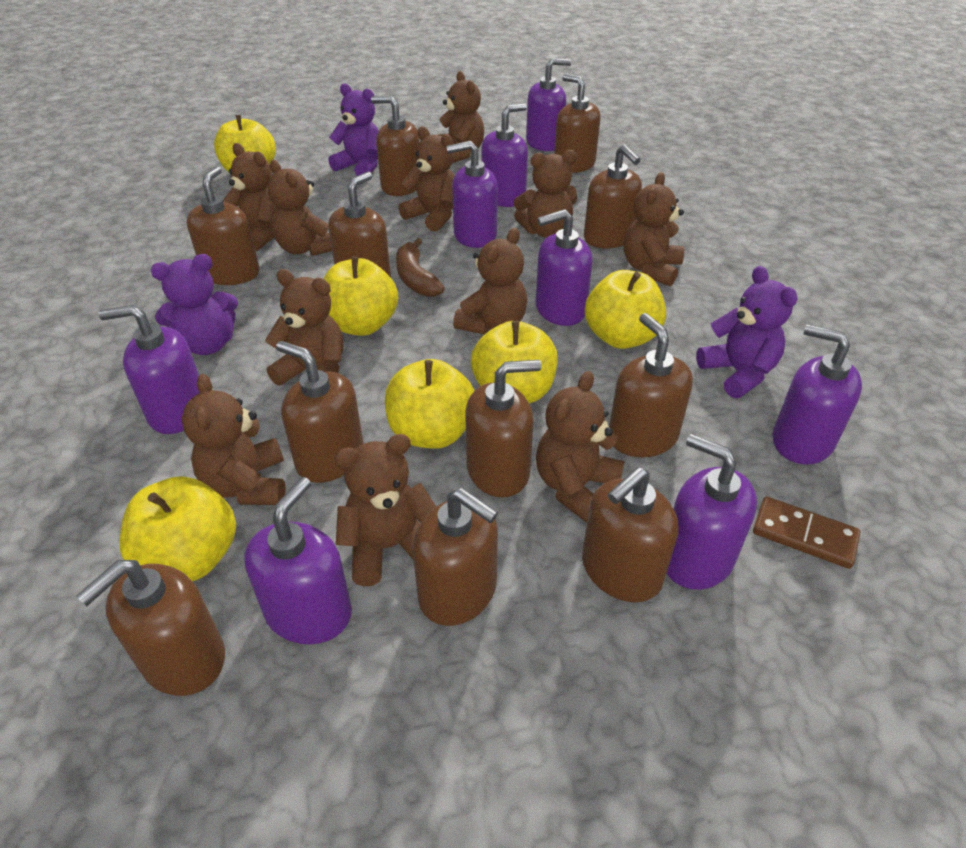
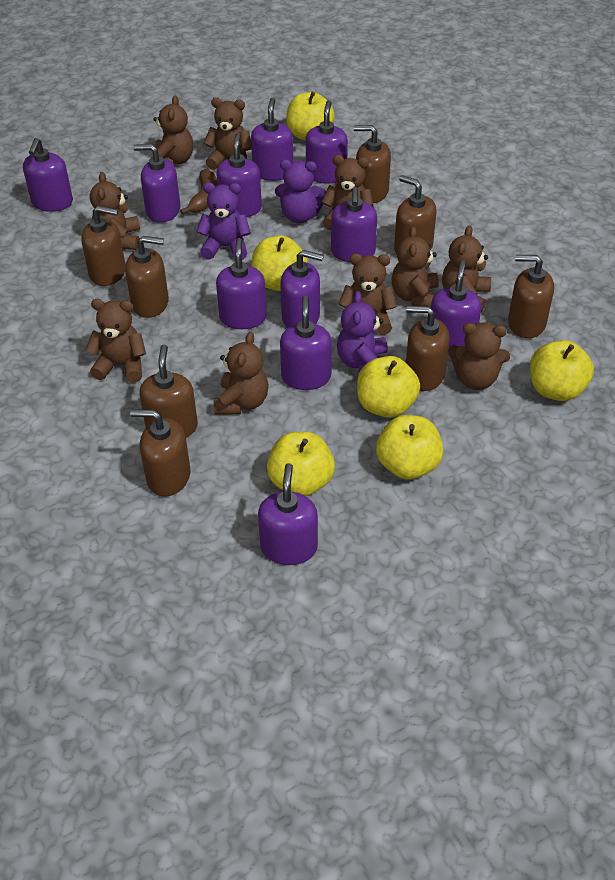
brown domino: [753,496,860,569] = 1 -> none = 0
brown soap dispenser: [76,560,225,696] [187,166,260,285] [276,341,364,483] [328,172,391,278] [371,96,420,196] [413,488,498,626] [466,360,541,498] [554,74,601,173] [582,467,678,602] [584,144,642,248] [609,313,693,457] = 11 -> [82,206,125,286] [125,236,169,318] [130,409,190,496] [139,345,198,438] [354,125,391,203] [394,175,437,254] [406,306,450,391] [508,255,554,338] = 8
brown teddy bear: [182,374,286,505] [223,143,277,251] [265,269,343,386] [268,160,332,256] [334,434,436,586] [399,127,455,232] [439,71,484,163] [453,228,527,335] [514,150,577,238] [536,371,625,523] [624,172,684,286] = 11 -> [86,299,146,383] [90,172,140,250] [151,95,193,165] [203,97,251,170] [214,332,269,415] [321,155,374,230] [339,253,397,335] [391,226,439,308] [442,225,491,312] [448,322,510,390] = 10
purple soap dispenser: [98,305,199,434] [244,477,352,644] [446,141,498,248] [482,103,528,207] [526,58,571,151] [536,209,592,326] [666,434,757,590] [773,324,862,465] = 8 -> [23,138,73,212] [133,144,180,223] [216,133,262,217] [216,238,267,329] [251,98,293,181] [258,463,318,565] [280,250,324,328] [280,296,332,390] [306,100,348,184] [331,187,377,262] [431,260,481,351] = 11

